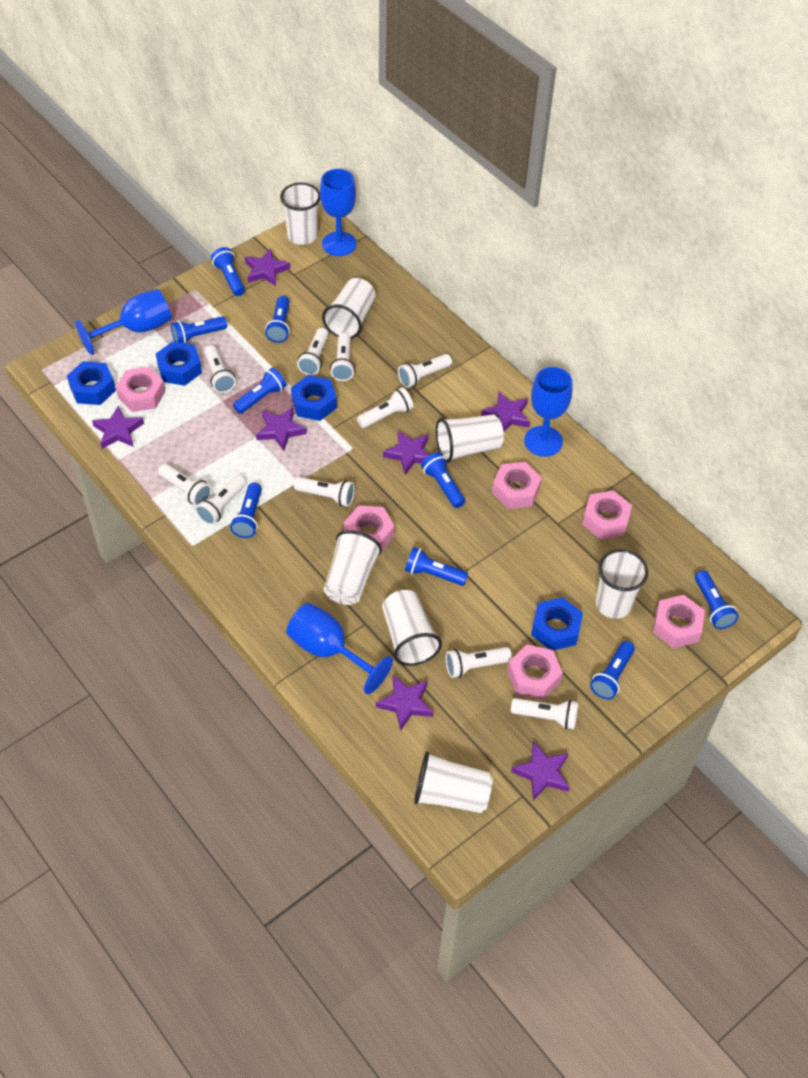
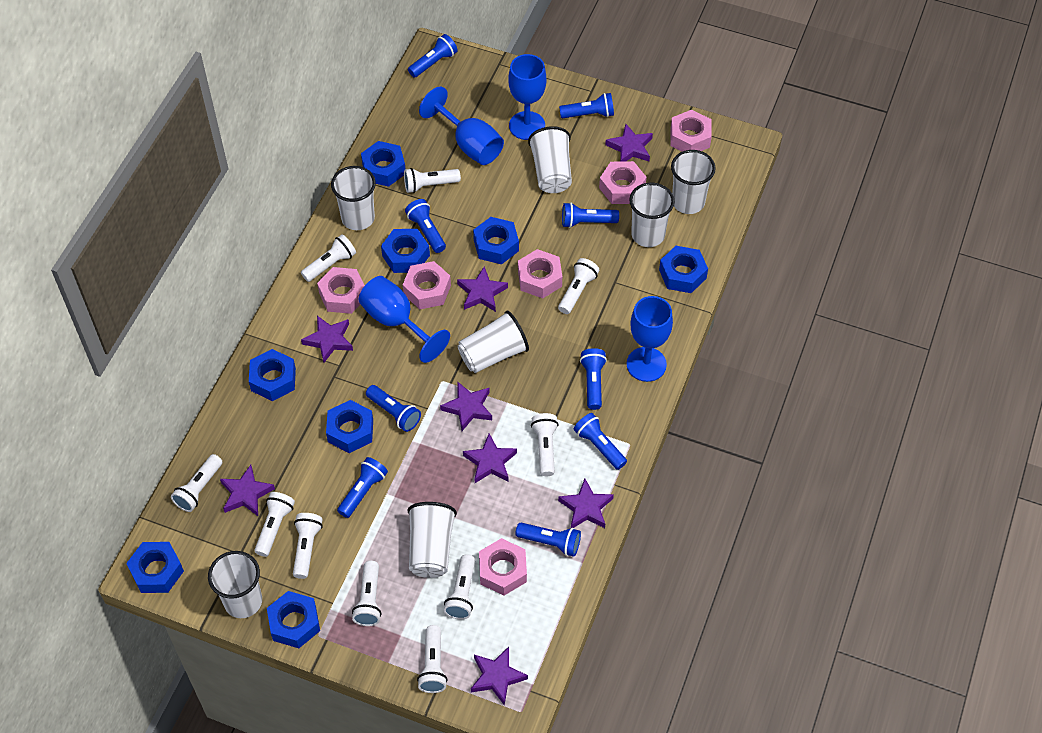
blue nut: [67,361,116,405] [156,341,202,386] [291,375,337,421] [531,597,583,651] = 4 -> [126,542,184,593] [249,349,296,401] [267,591,320,648] [326,400,373,453] [361,141,405,187] [381,229,430,273] [473,217,519,264] [659,246,708,293] = 8
purple star: [92,406,144,449] [245,249,290,286] [256,407,307,451] [376,675,433,731] [383,430,429,475] [481,391,530,432] [511,741,570,801] = 7 -> [220,465,275,516] [301,316,353,363] [440,382,492,431] [457,267,508,312] [463,434,517,483] [471,647,528,706] [558,479,614,528] [605,124,653,162] = 8

